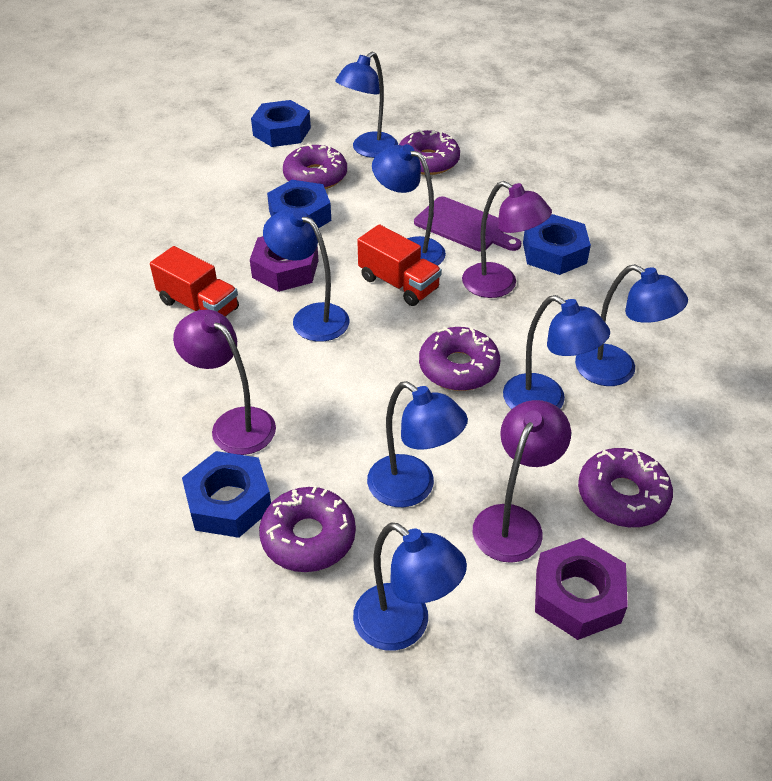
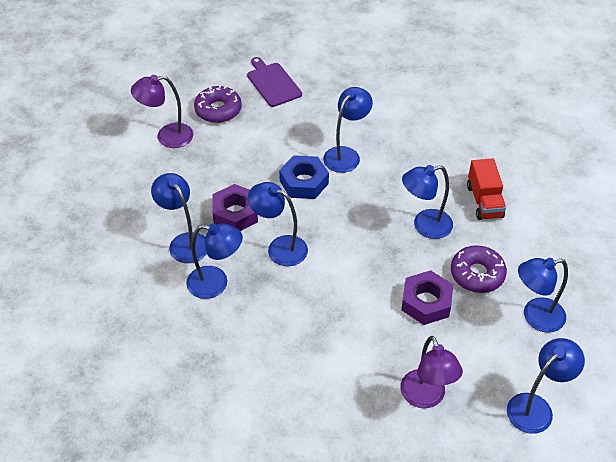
blue nut: [182,451,271,538] [251,100,311,147] [267,180,331,228] [523,214,591,275] = 4 -> [279,155,329,199] = 1
purple donut: [259,486,356,572] [283,143,347,189] [399,129,460,175] [419,327,500,391] [578,448,673,527] = 5 -> [194,85,242,123] [451,245,507,293] = 2
purple lamp: [173,310,276,455] [462,181,552,298] [473,400,571,563] = 3 -> [131,75,193,148] [400,336,463,408] = 2
red truck: [150,246,239,317] [357,224,442,306] = 2 -> [467,158,506,220] = 1

